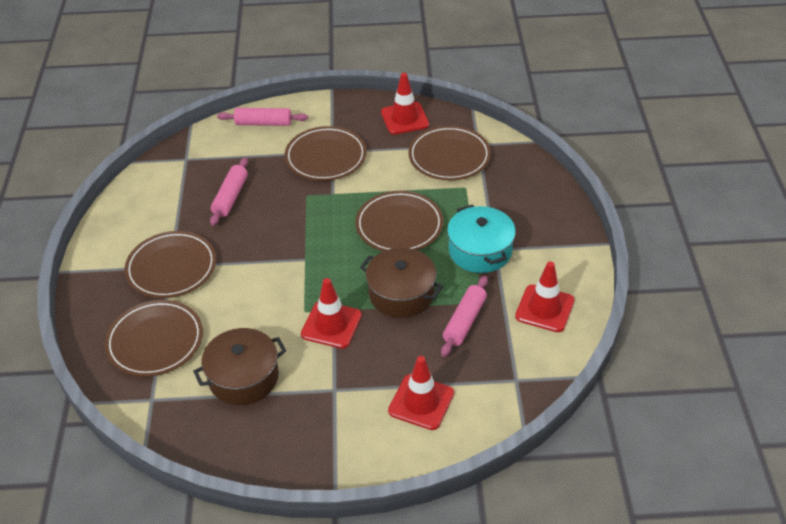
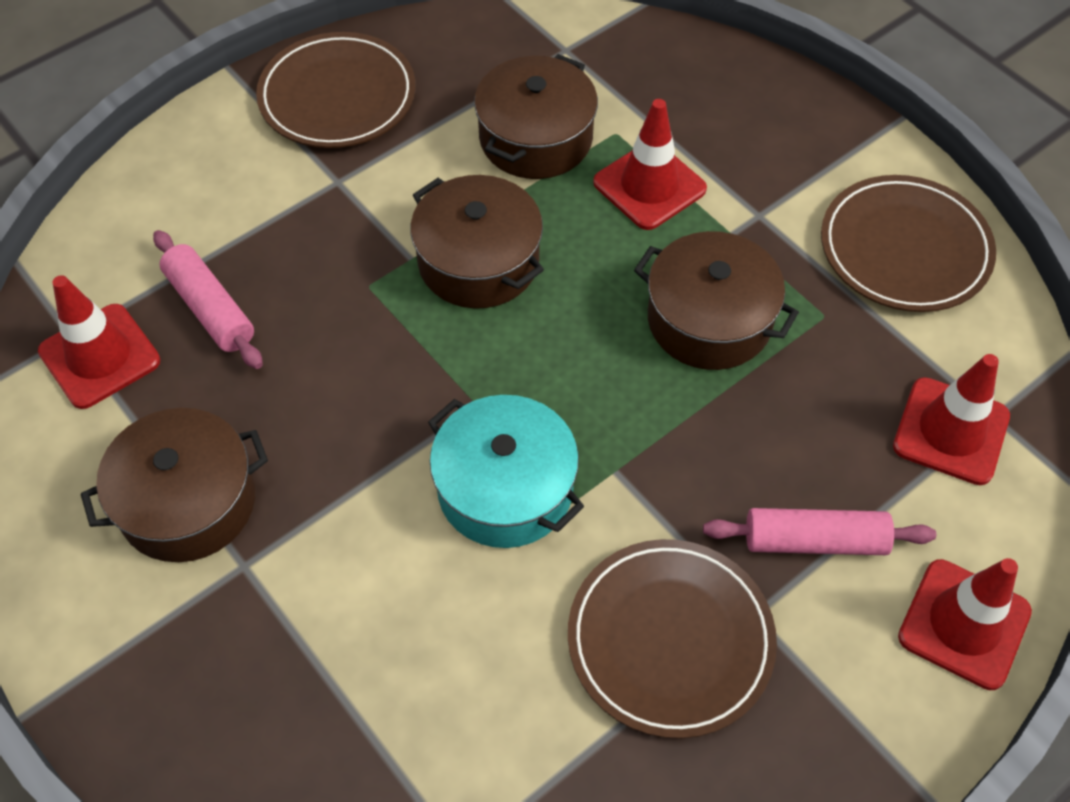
brown plate: [105,300,203,377] [124,231,216,298] [285,126,367,181] [355,191,444,251] [408,126,491,180] = 5 -> [256,32,416,148] [568,539,777,739] [821,175,996,312] = 3
brown pot: [193,328,286,405] [360,248,443,318] = 2 -> [81,408,268,562] [410,175,544,309] [474,54,598,179] [634,231,799,370] = 4
pink rolling pin: [210,157,248,226] [217,108,308,126] [441,276,488,357] = 3 -> [153,230,263,369] [703,508,936,555] = 2

